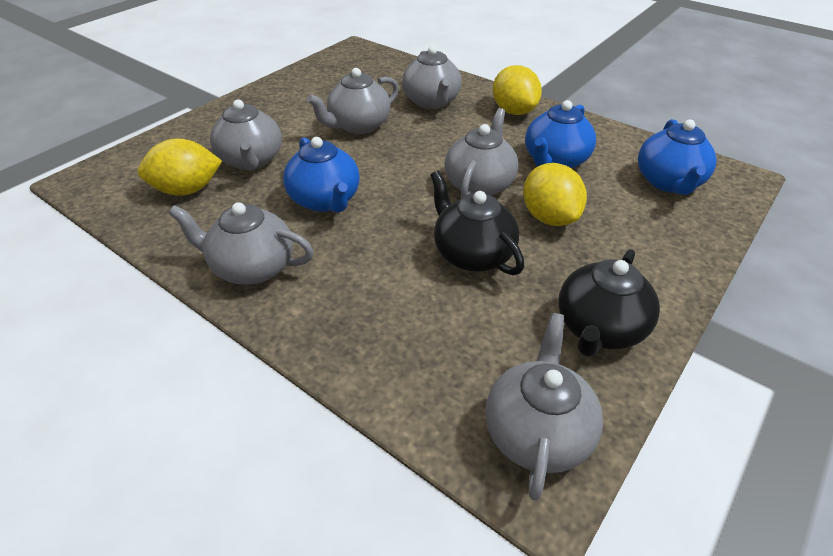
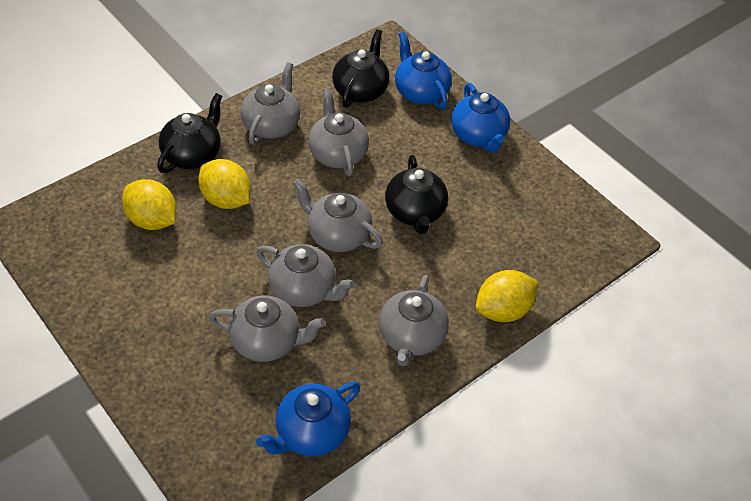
black teapot: [430,170,524,275] [558,249,660,357] = 2 -> [157,93,222,173] [332,29,389,108] [385,155,448,234] = 3

